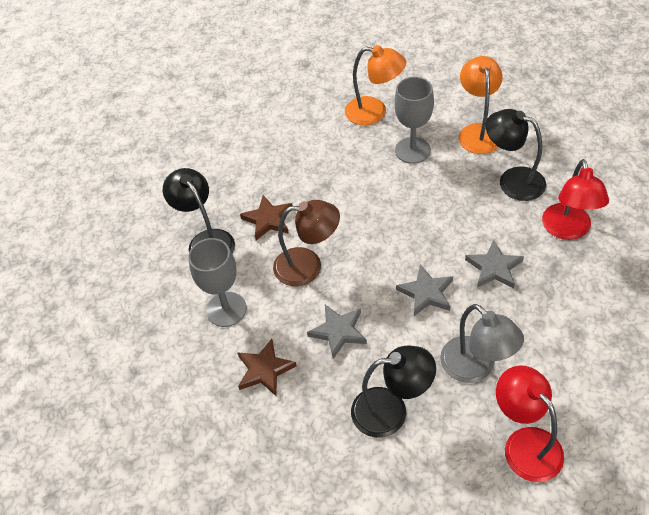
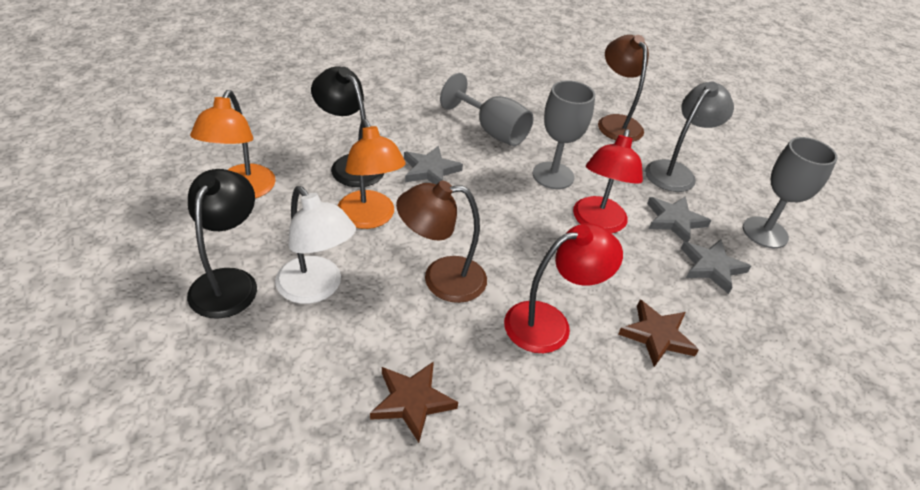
black lamp: [163,168,235,253] [351,346,436,438] [486,109,546,201] = 3 -> [187,169,257,319] [311,67,384,187] = 2
brown lamp: [273,200,340,286] = 1 -> [396,181,487,303] [598,35,649,142] = 2
grey goblet: [188,238,247,327] [394,77,434,164] = 2 -> [440,73,533,146] [533,80,595,189] [743,137,838,248] = 3
white lamp: none = 0 -> [275,186,356,304] = 1

